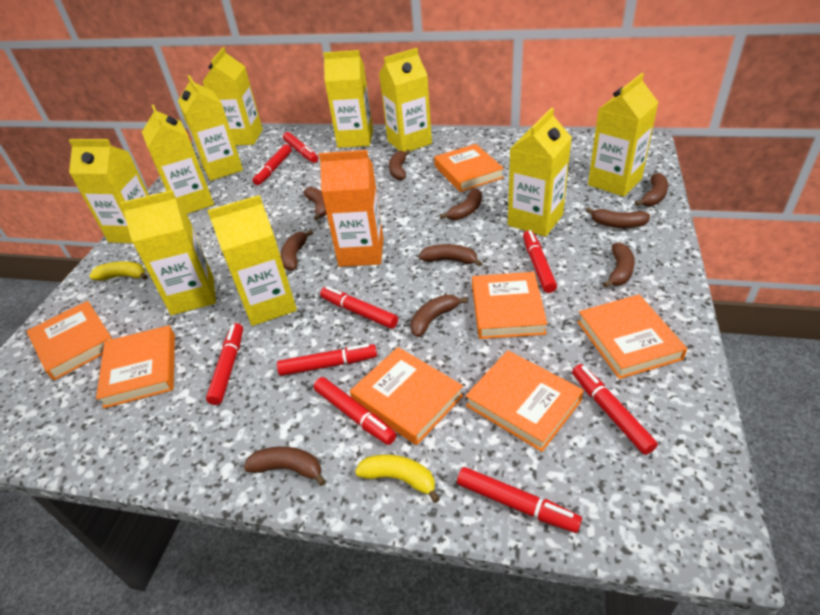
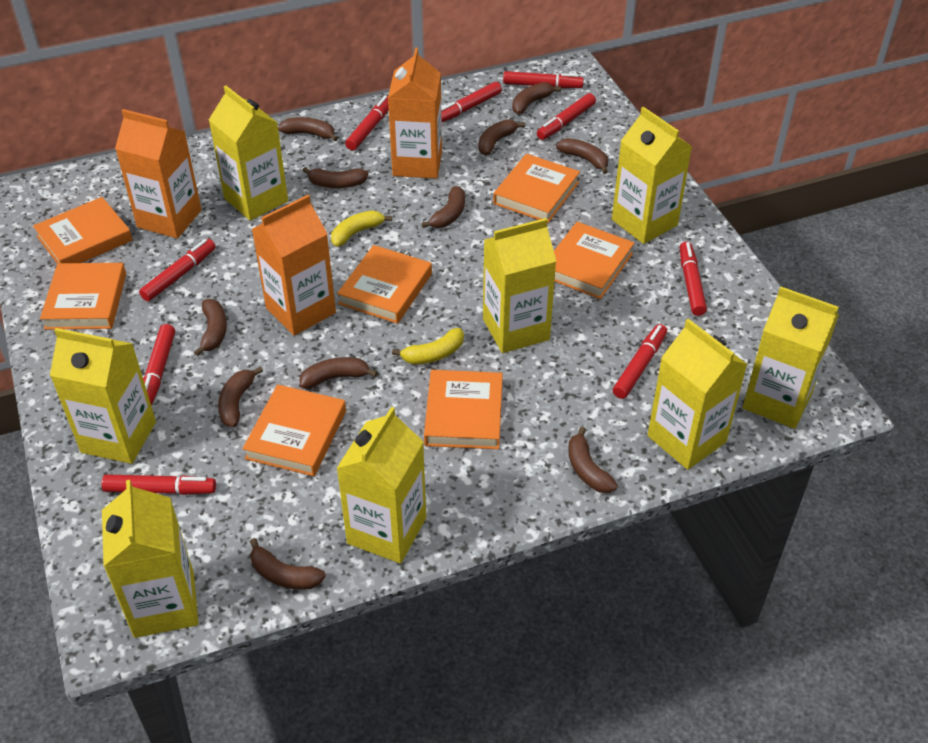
brown banana: [243,446,326,486] [280,230,313,271] [303,187,327,221] [389,150,410,180] [410,294,467,337] [419,244,482,266] [440,188,482,220] [586,207,650,228] [603,242,635,288] [635,173,668,206] = 10 -> [194,299,227,356] [218,366,263,427] [250,538,326,590] [278,117,338,141] [300,357,378,389] [303,167,368,188] [421,186,465,228] [478,119,525,155] [512,82,561,114] [556,138,608,174] [568,427,618,493] = 11
orange carton: [319,150,384,267] = 1 -> [115,109,202,239] [252,195,336,336] [388,48,442,179] = 3
yellow carton: [69,139,149,243] [120,190,216,315] [142,104,214,214] [178,75,243,181] [202,47,263,145] [207,195,297,326] [323,50,373,148] [379,48,432,152] [508,108,572,237] [588,73,659,197] = 10 -> [50,328,156,464] [102,480,198,638] [209,86,288,221] [336,407,426,563] [483,218,556,353] [612,107,692,244] [648,319,748,470] [743,286,839,429] = 8

